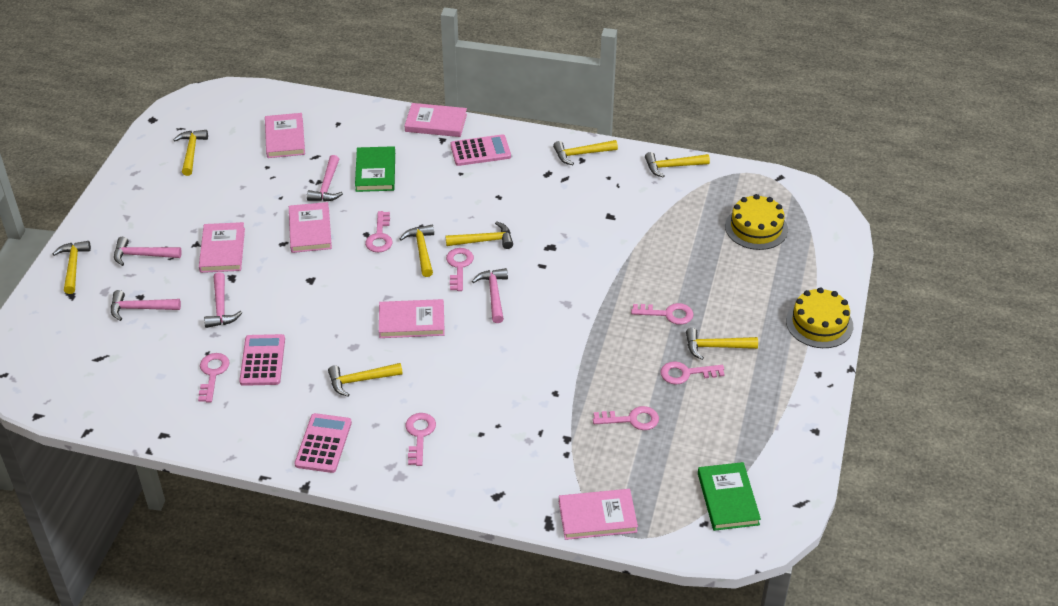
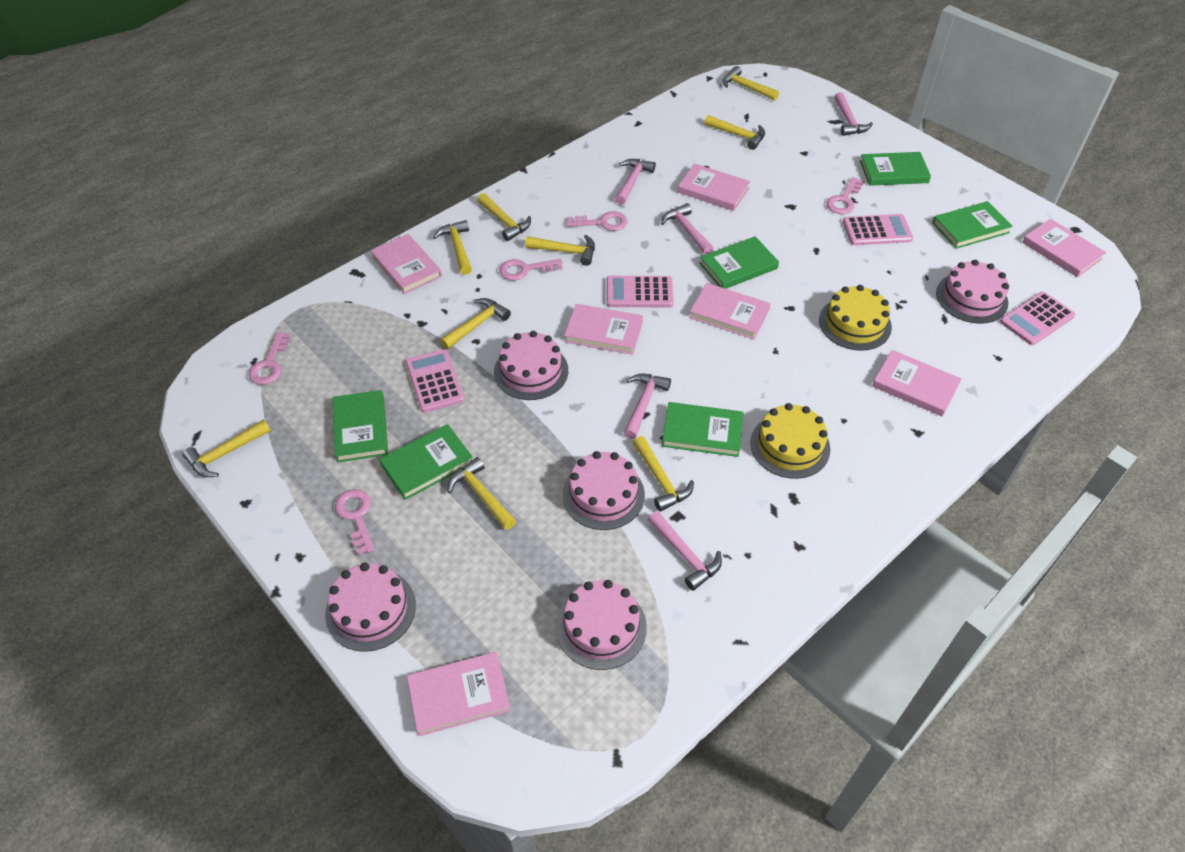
green book: [355,146,395,192] [698,462,761,531] = 2 -> [333,390,388,463] [379,424,473,500] [662,402,744,457] [699,236,779,289] [860,152,931,186] [932,201,1013,249] = 6
pink book: [199,222,245,273] [265,113,305,158] [289,202,332,253] [379,299,445,338] [404,103,467,137] [559,489,638,540] = 6 -> [371,234,442,294] [407,652,511,736] [564,304,643,355] [678,164,750,211] [689,283,771,339] [872,350,961,416] [1022,219,1106,277] = 7
pink cake: none = 0 -> [325,562,416,652] [494,331,568,400] [556,580,647,670] [562,451,645,530] [936,260,1009,324] = 5
pink calculator: [239,334,285,386] [295,413,352,473] [450,134,511,166] = 3 -> [406,349,465,413] [607,276,674,308] [843,214,913,245] [1000,292,1075,345] = 4
pink key: [198,353,230,402] [365,211,393,253] [405,413,436,466] [446,248,474,291] [593,406,659,430] [631,303,694,325] [661,361,725,384] = 7 -> [249,332,291,385] [335,489,375,555] [499,259,563,281] [567,211,628,231] [827,177,864,214] = 5
yellow hammer: [53,241,91,294] [173,130,208,176] [328,363,403,397] [400,225,434,277] [446,221,513,249] [553,140,618,165] [645,152,710,177] [686,328,758,360] = 8 -> [182,420,270,477] [433,220,472,275] [440,298,511,349] [448,457,516,530] [477,193,531,241] [525,235,595,266] [633,436,694,512] [704,115,765,150] [722,66,779,100] = 9

